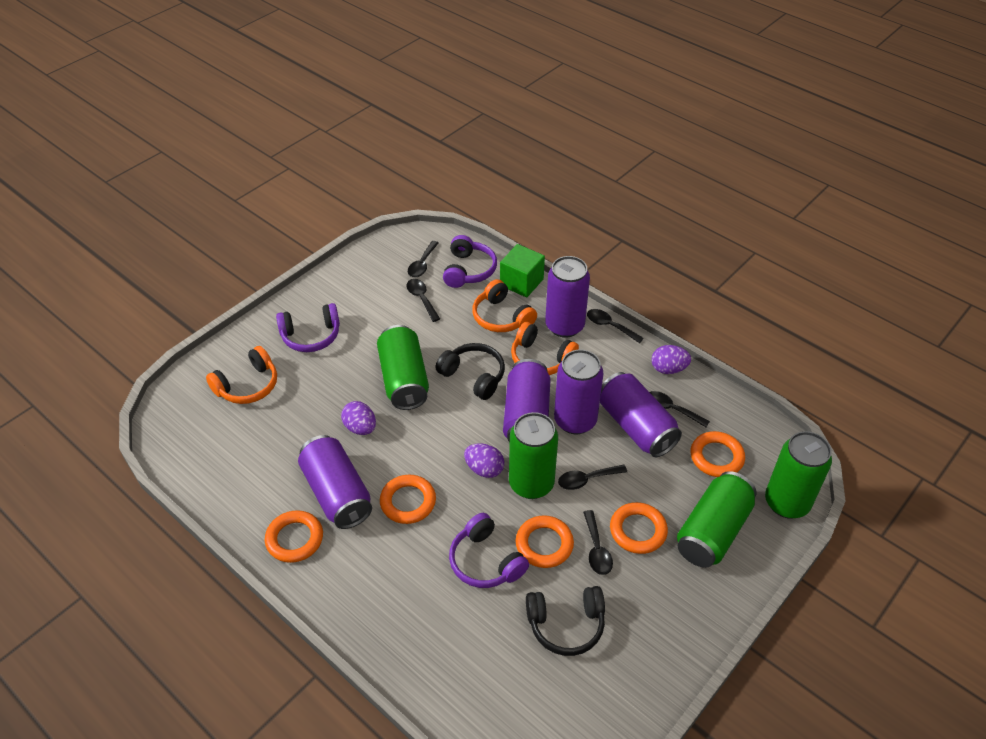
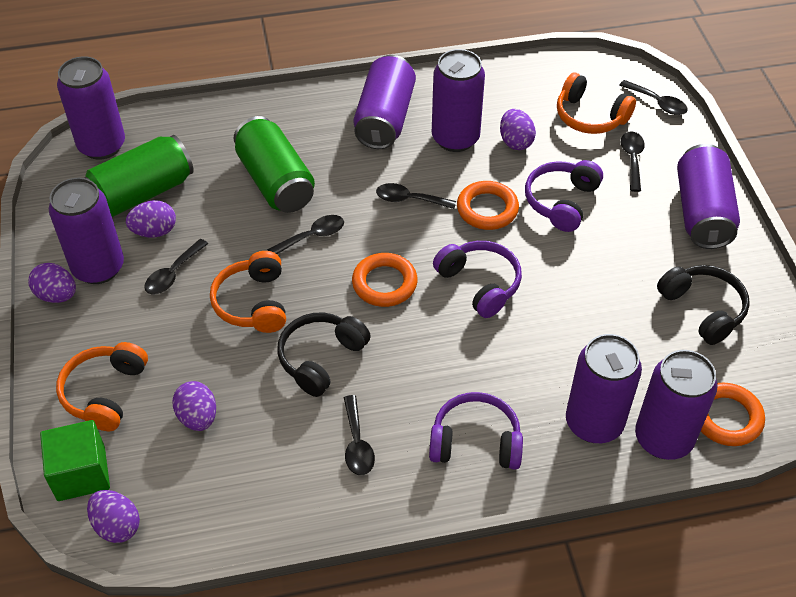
green can: [377,325,429,410] [509,412,558,499] [677,471,757,568] [765,431,832,519] = 4 -> [84,135,194,217] [234,116,315,213] = 2
orange ring: [265,510,323,563] [380,474,436,524] [516,515,574,568] [610,502,668,554] [691,431,745,477] = 5 -> [352,253,418,307] [457,181,519,230] [701,383,765,446] = 3
purple can: [298,435,372,529] [503,359,551,443] [545,256,590,338] [554,350,604,434] [600,372,682,457] = 5 -> [49,178,124,284] [57,56,125,160] [353,55,416,149] [432,49,485,152] [566,334,642,443] [635,350,717,460] [677,144,740,249] = 7
purple egg: [341,401,376,435] [464,443,504,478] [652,345,691,374] = 3 -> [28,263,76,303] [87,490,140,543] [126,200,176,238] [172,381,216,431] [500,109,536,150] = 5

